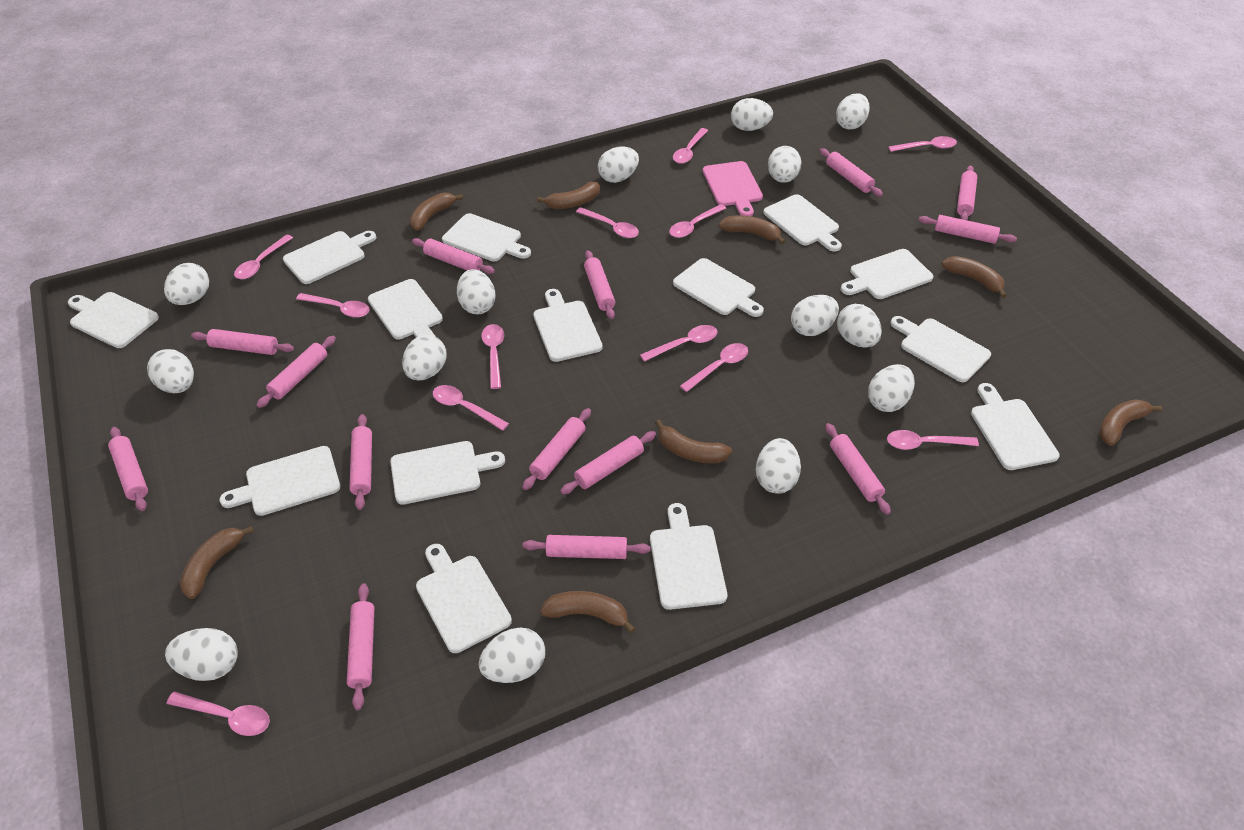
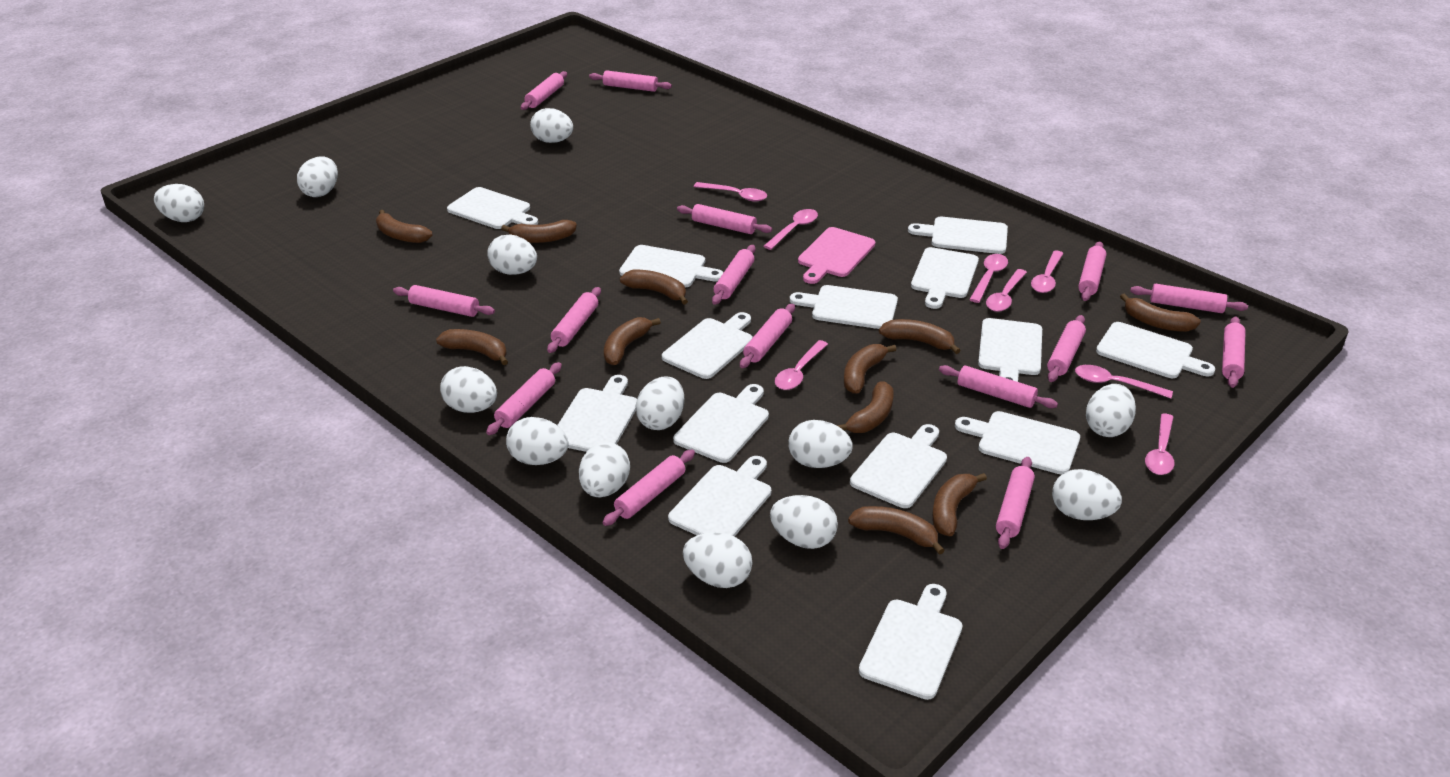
brown banana: [180,526,254,599] [410,192,463,231] [537,182,600,209] [540,591,635,633] [655,420,732,463] [719,215,785,244] [941,256,1007,298] [1099,399,1163,446] = 8 -> [376,210,432,243] [436,329,508,365] [501,220,577,243] [604,317,661,365] [620,270,688,305] [836,381,894,433] [844,344,896,394] [848,506,945,555] [879,319,961,354] [932,473,987,536] [1120,293,1201,332] = 11
pink rolling pin: [108,427,148,511] [191,329,294,355] [256,336,336,408] [347,583,374,710] [349,414,372,510] [412,238,495,274] [522,408,591,490] [523,535,651,559] [560,431,656,494] [584,250,615,319] [820,148,883,197] [825,423,891,515] [919,215,1017,244] [957,166,977,220] = 14 -> [393,285,495,317] [486,362,562,435] [521,71,567,110] [547,287,601,353] [589,70,672,92] [602,449,695,526] [677,204,772,234] [712,245,755,305] [740,304,795,368] [939,365,1058,408] [996,457,1035,549] [1047,315,1086,382] [1078,241,1106,301] [1130,284,1248,313] [1222,316,1246,388] = 15
pink spoon: [166,691,270,736] [234,235,293,279] [296,293,370,318] [433,385,509,431] [481,324,504,389] [576,207,639,238] [640,325,718,362] [669,204,726,238] [673,128,708,164] [680,343,748,392] [887,430,979,450] [888,136,957,152] = 12 -> [694,182,767,202] [764,209,818,250] [775,340,828,390] [969,254,1008,303] [986,269,1027,312] [1031,250,1064,293] [1075,365,1173,399] [1145,413,1174,475] = 8
white egg: [147,349,194,393] [164,263,209,305] [165,628,238,681] [402,335,447,380] [457,269,495,314] [479,628,545,683] [598,146,639,183] [731,98,773,131] [756,438,801,494] [768,146,801,183] [791,295,839,336] [836,93,870,130] [837,304,882,348] [868,364,915,412] = 14 -> [154,184,204,222] [297,157,338,197] [440,366,497,413] [487,235,537,275] [506,417,569,465] [530,108,573,143] [579,442,630,497] [636,376,684,430] [683,532,752,588] [770,495,838,549] [788,420,853,468] [1052,469,1122,520] [1086,384,1136,437] = 13

